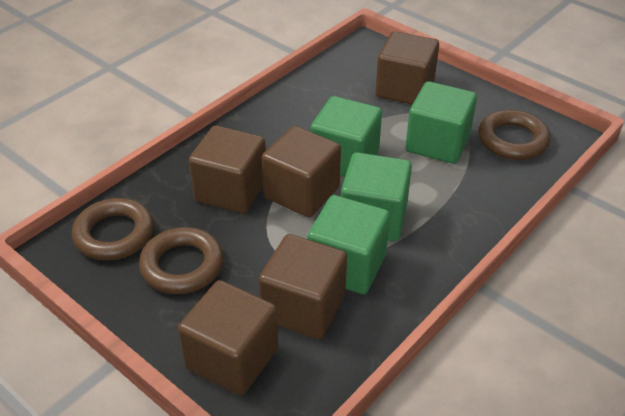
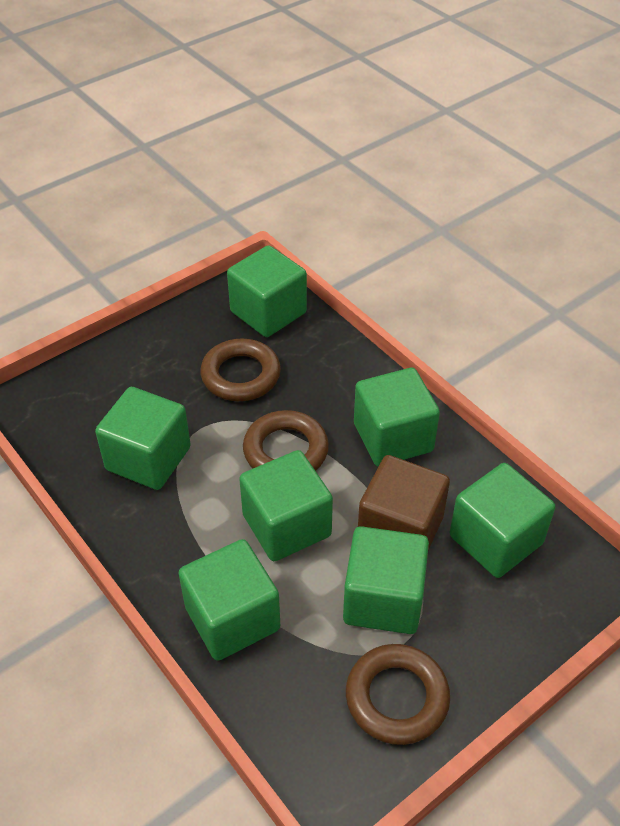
brown cube: [178,280,279,396] [189,126,266,214] [259,234,347,339] [261,126,341,217] [375,31,439,105] = 5 -> [358,455,450,550] = 1
green cube: [308,195,390,294] [311,96,382,177] [341,152,412,241] [406,81,477,164] = 4 -> [95,387,191,490] [178,539,280,661] [227,245,307,337] [239,450,333,561] [343,526,429,634] [354,368,440,466] [450,463,555,578] = 7

